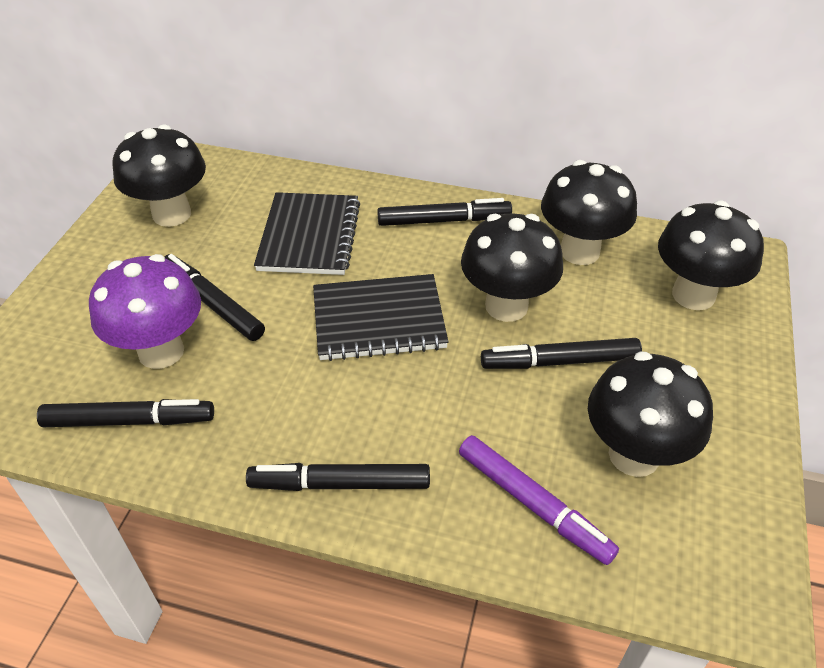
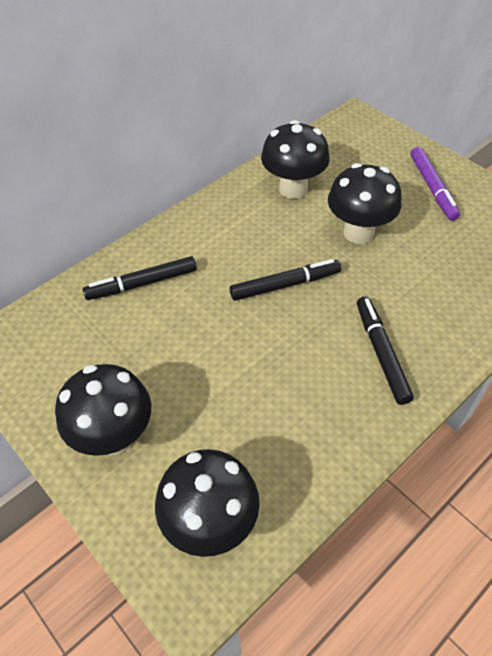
black marker: [37,399,214,427] [164,254,265,341] [246,463,430,491] [377,198,512,226] [481,338,642,369] = 5 -> [83,256,197,300] [230,259,341,301] [357,296,414,405] = 3
black mushroom: [112,125,206,227] [461,214,563,322] [541,160,637,265] [588,351,713,477] [658,201,764,310] = 5 -> [55,364,151,456] [155,449,260,557] [261,120,330,199] [328,163,402,244] = 4
black notebook: [254,192,360,275] [313,274,448,361] = 2 -> none = 0
purple mushroom: [89,254,201,369] = 1 -> none = 0

